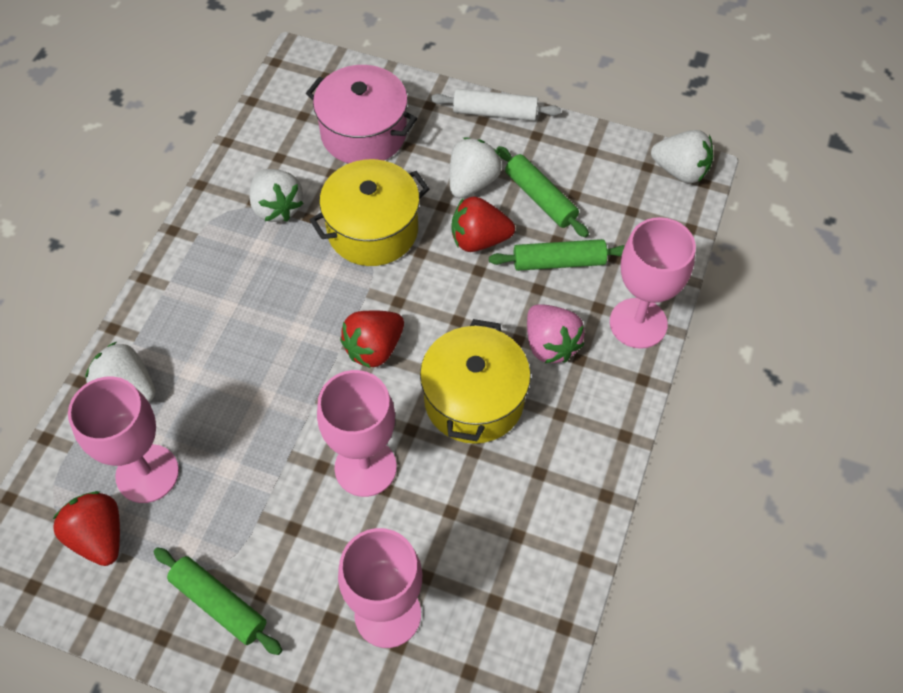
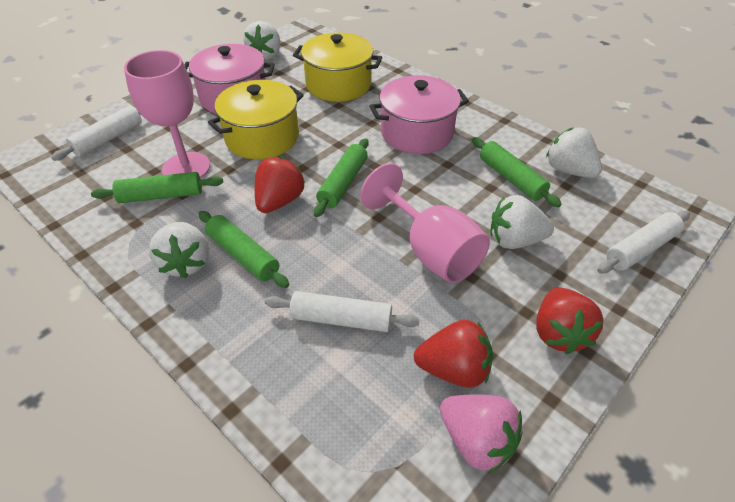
green rolling pin: [154,547,282,655] [489,239,625,271] [497,146,589,237] = 3 -> [91,172,223,203] [198,211,289,288] [314,138,369,217] [472,137,562,207] = 4
pink goblet: [68,377,179,503] [317,370,397,497] [338,528,422,648] [610,217,696,349] = 4 -> [124,50,210,178] [360,163,490,283] = 2
pink pot: [306,65,417,164] = 1 -> [184,44,275,114] [370,75,469,154] = 2
white rolling pin: [431,89,561,121] = 1 -> [51,106,142,161] [265,291,420,332] [597,211,690,273] = 3

